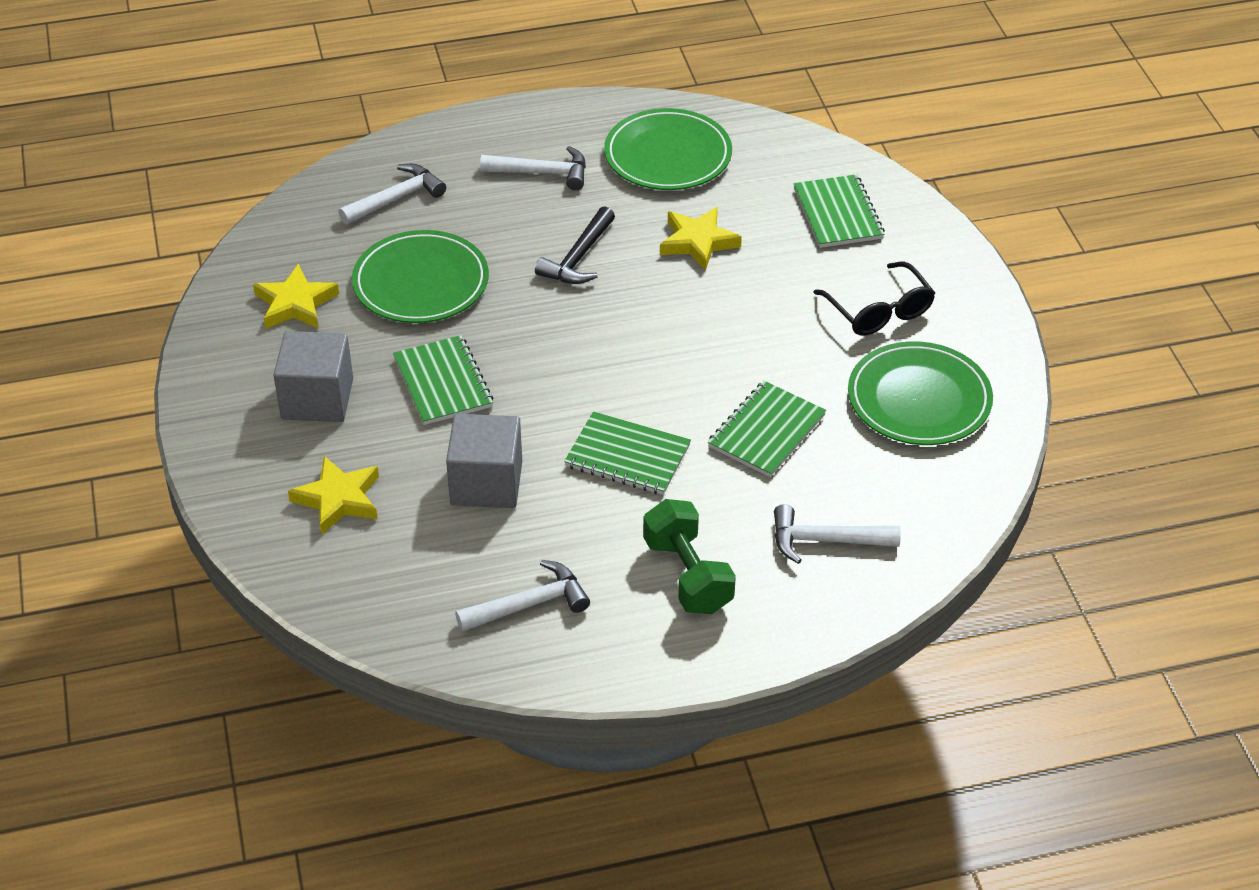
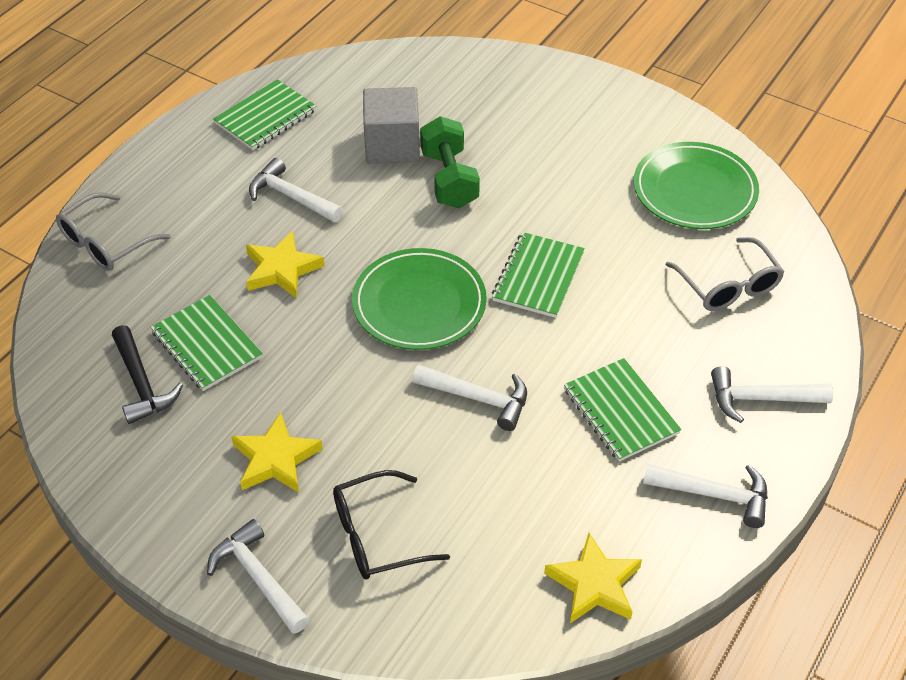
green plate: [352,230,489,323] [604,108,732,190] [848,341,993,445] = 3 -> [352,248,487,350] [634,142,759,229] = 2
grey cube: [273,331,353,422] [446,414,522,508] = 2 -> [363,87,420,164] = 1
grey glasses: none = 0 -> [56,192,171,271] [665,237,784,311] = 2
white hammer: [338,164,446,225] [455,560,590,632] [480,146,586,190] [774,504,901,564] = 4 -> [207,519,310,634] [249,158,343,222] [412,365,527,431] [643,464,768,528] [711,366,833,423] = 5

